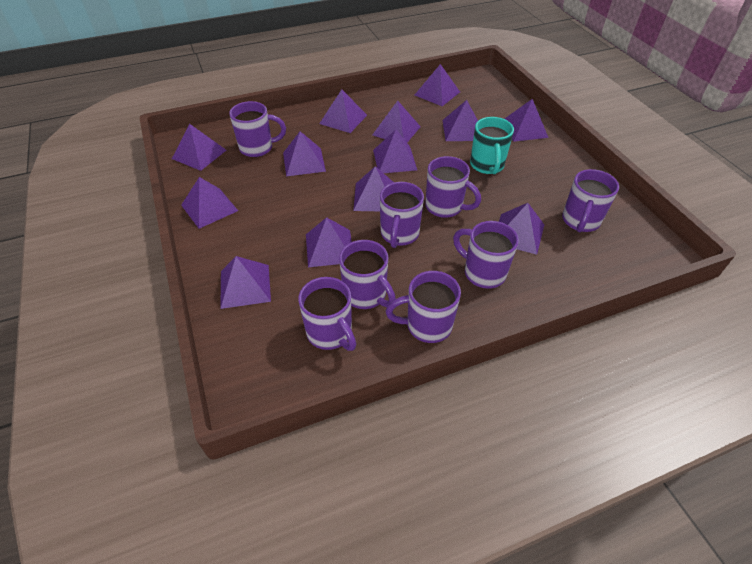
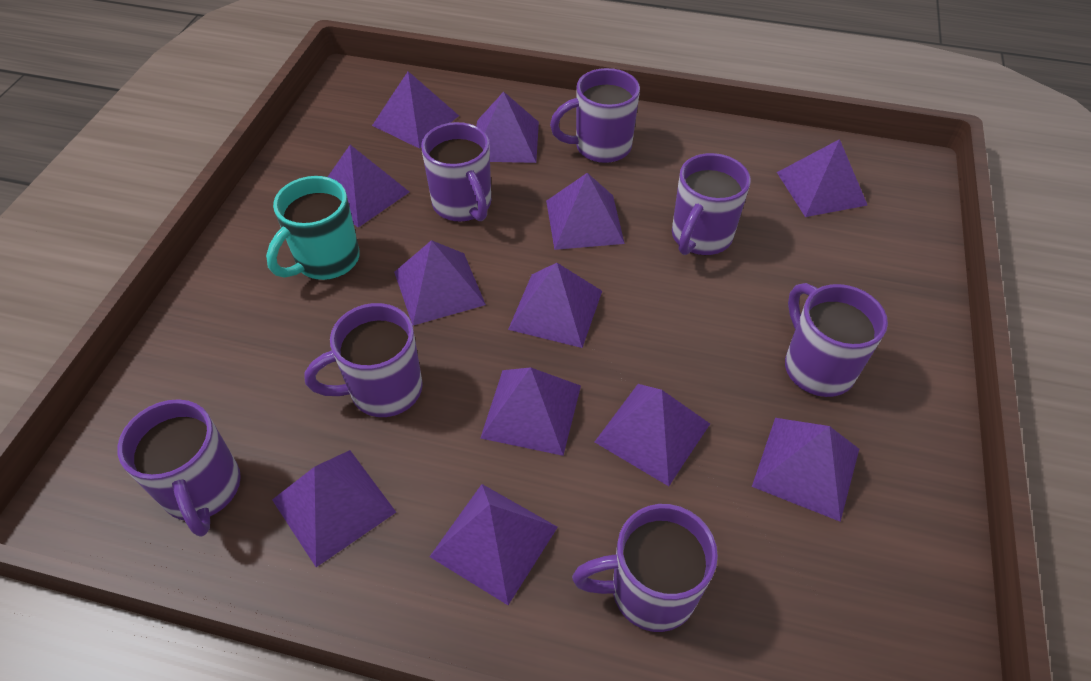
purple mug: [229,101,286,157] [298,277,356,351] [339,240,396,309] [380,182,424,248] [386,271,461,343] [425,156,481,218] [453,221,519,289] [562,169,619,232] = 8 -> [117,399,241,537] [304,303,423,417] [421,122,491,222] [550,68,640,163] [572,504,718,632] [672,153,751,255] [785,283,888,397] = 7
purple pyramid: [172,124,226,171] [181,177,238,229] [220,256,271,309] [283,131,326,176] [306,217,352,267] [319,89,367,133] [353,166,394,211] [372,101,421,142] [373,129,417,173] [415,64,460,106] [442,100,478,141] [499,203,544,255] [505,99,549,142] = 13 -> [272,450,396,567] [328,145,409,228] [372,71,459,149] [394,240,486,326] [429,484,558,605] [477,92,539,163] [481,367,581,456] [508,263,602,348] [546,173,625,250] [595,384,710,486] [752,418,859,522] [777,139,867,217] = 12

